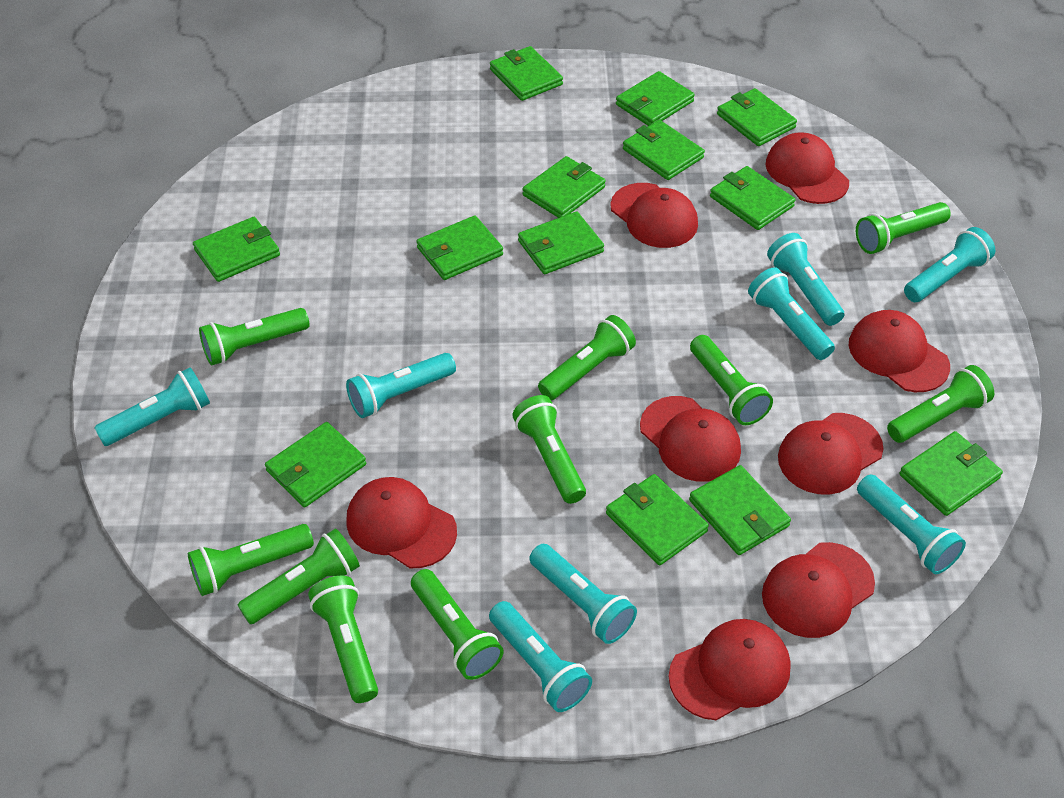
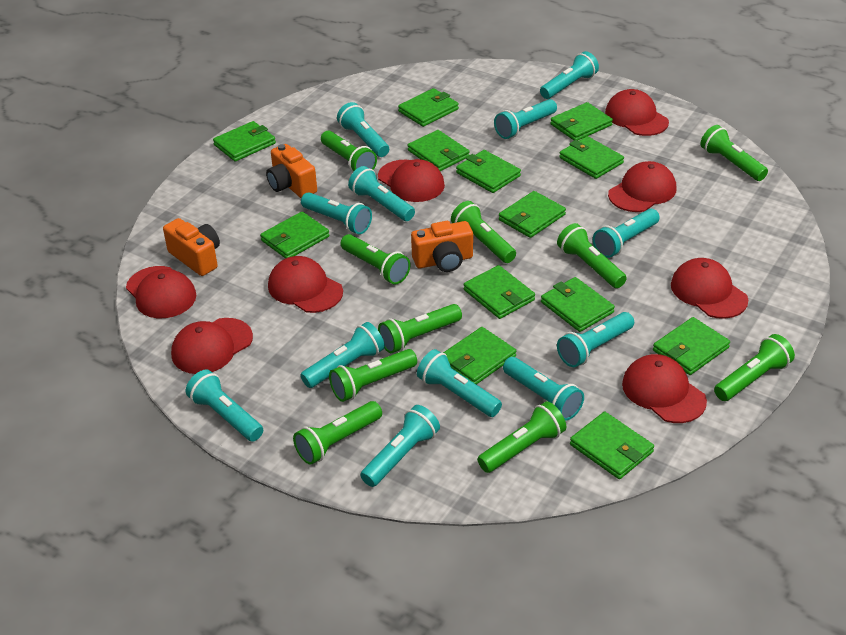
orange camera: none = 0 -> [163,218,220,276] [266,144,317,198] [411,221,473,272] = 3
turquoise flashlight: [94,367,210,446] [346,353,456,418] [489,601,592,712] [529,544,637,644] [748,267,835,360] [767,233,844,326] [857,474,966,574] [904,227,995,302] = 8 -> [186,369,263,442] [300,322,385,388] [301,192,372,234] [337,102,389,157] [348,166,415,221] [360,405,440,487] [417,349,502,417] [494,99,557,139] [503,357,584,420] [540,51,599,99] [557,312,634,367] [593,209,660,258] = 12

